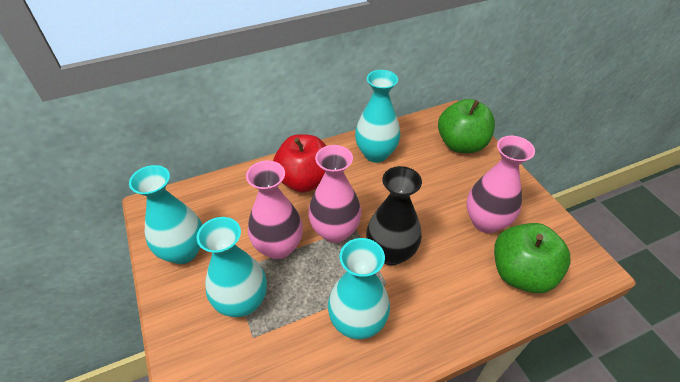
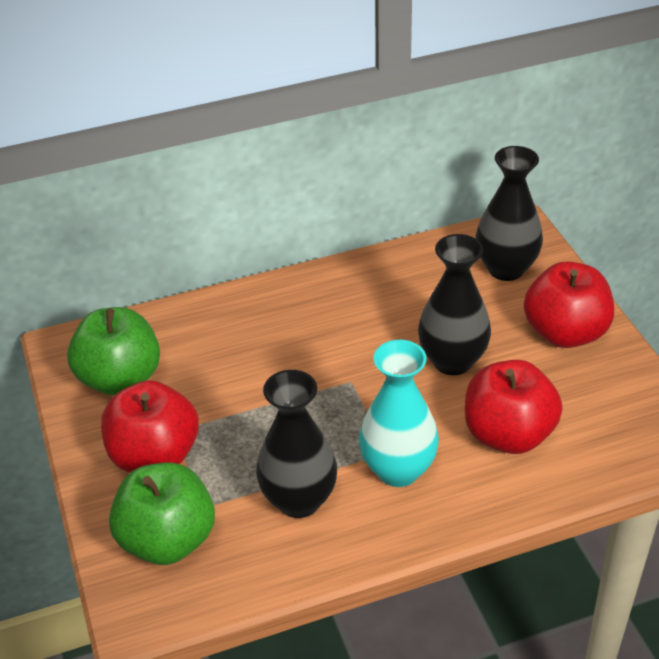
black vase: [366,166,422,265] = 1 -> [256,370,337,518] [418,234,491,375] [476,146,543,281] = 3
pink vase: [246,160,303,259] [308,145,361,243] [466,136,535,233] = 3 -> none = 0
red apple: [273,134,326,193] = 1 -> [101,380,199,473] [465,360,563,454] [524,261,614,348] = 3
turquoise vase: [129,165,202,264] [197,217,267,317] [328,238,390,339] [355,70,401,163] = 4 -> [359,340,439,487] = 1

